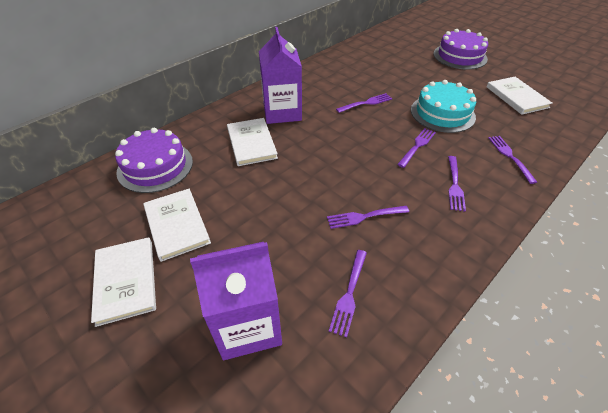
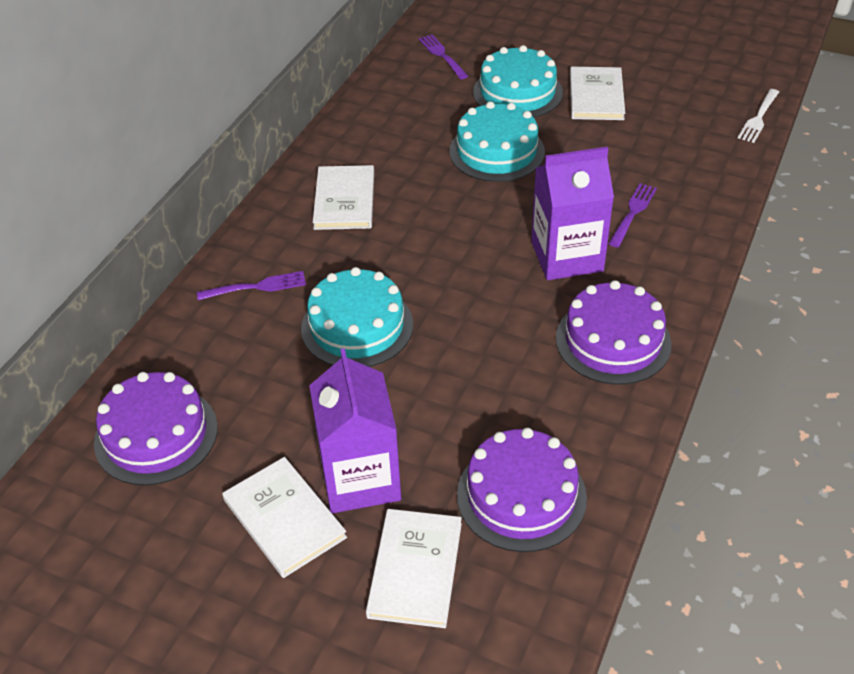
purple cake: [115,128,193,193] [433,29,488,70] = 2 -> [94,372,218,486] [457,428,587,552] [556,280,672,385] = 3
purple fork: [327,206,409,229] [329,250,367,337] [336,93,392,113] [397,128,436,168] [448,156,466,212] [488,136,537,184] = 6 -> [197,271,306,300] [419,35,468,79] [608,183,657,247] = 3
turquoise cake: [411,80,476,133] = 1 -> [301,267,413,367] [449,101,545,182] [473,45,563,118] = 3
white fork: none = 0 -> [738,89,779,143] = 1

